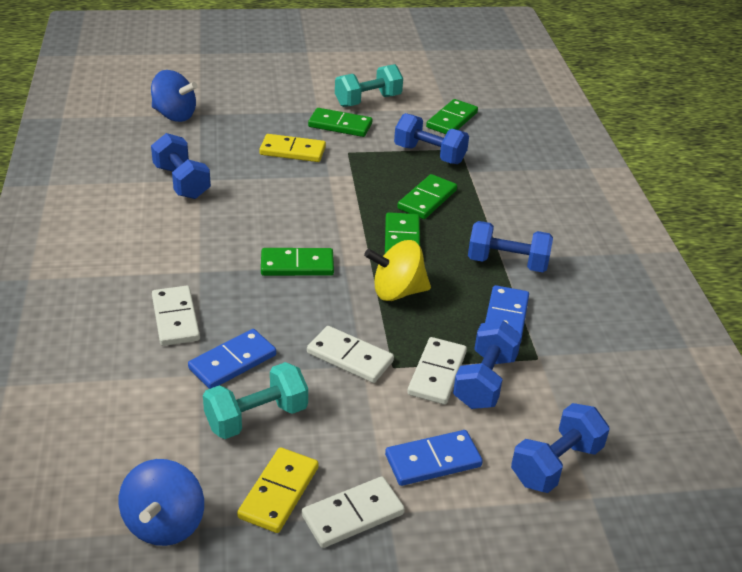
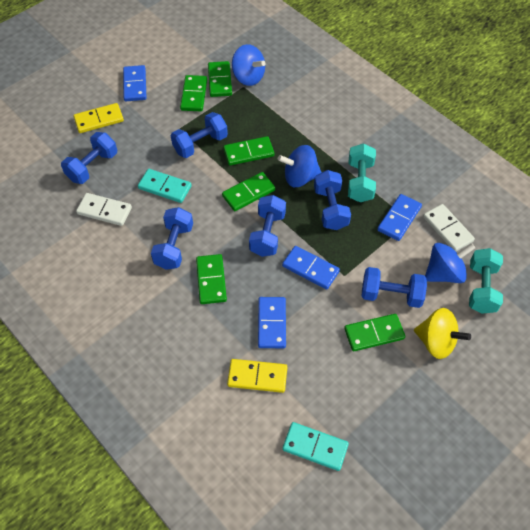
blue domino: [188,329,276,389] [385,430,483,486] [485,285,529,343] = 3 -> [123,65,147,101] [258,297,286,348] [282,246,340,290] [377,194,422,241] = 4
blue dumbbell: [151,133,211,199] [394,113,469,164] [453,320,522,409] [468,221,553,272] [511,403,610,493] = 5 -> [61,132,117,184] [151,207,193,270] [171,112,228,158] [249,195,286,257] [314,170,351,230] [361,267,427,308] = 6
blue spinning top: [119,459,204,546] [151,70,197,122] = 2 -> [232,44,266,86] [278,145,322,187] [425,243,475,283] = 3
green domino: [261,248,334,276] [308,108,372,137] [385,212,420,253] [397,174,457,219] [426,99,478,134] = 5 -> [180,75,207,111] [196,254,227,304] [208,61,232,97] [222,172,275,211] [223,136,274,166] [344,314,405,351] = 6
turquoise domino: none = 0 -> [138,169,192,203] [282,422,349,471] = 2
white domino: [152,286,200,346] [302,477,405,548] [307,326,394,383] [407,337,467,405] = 4 -> [76,193,132,226] [423,204,475,251] = 2

